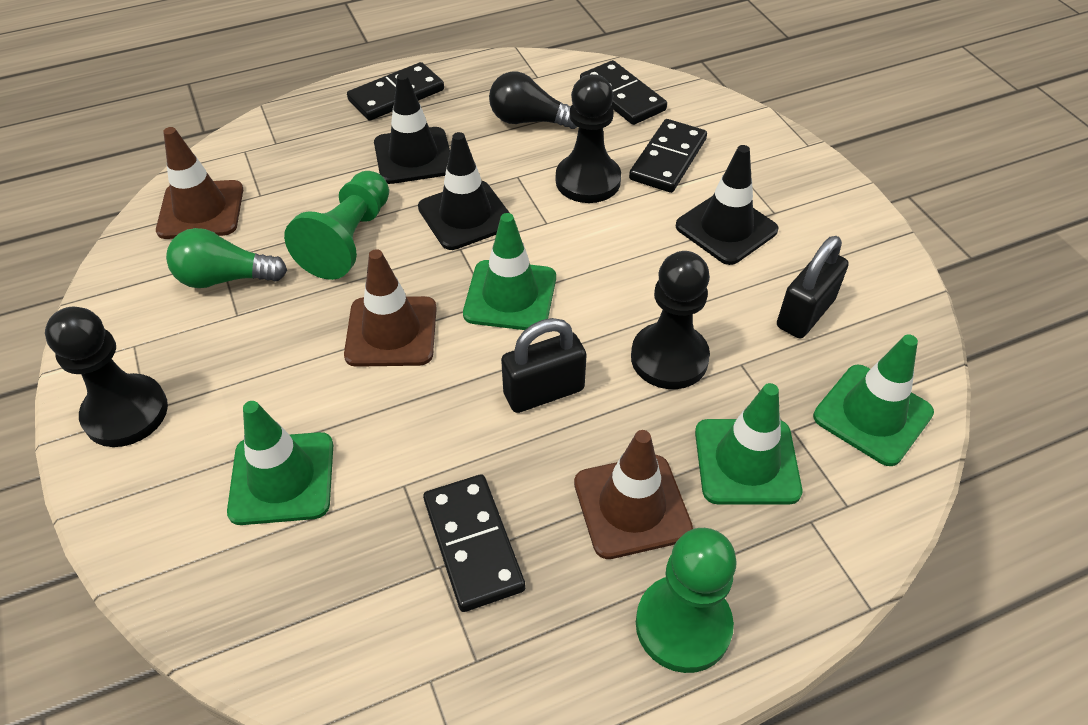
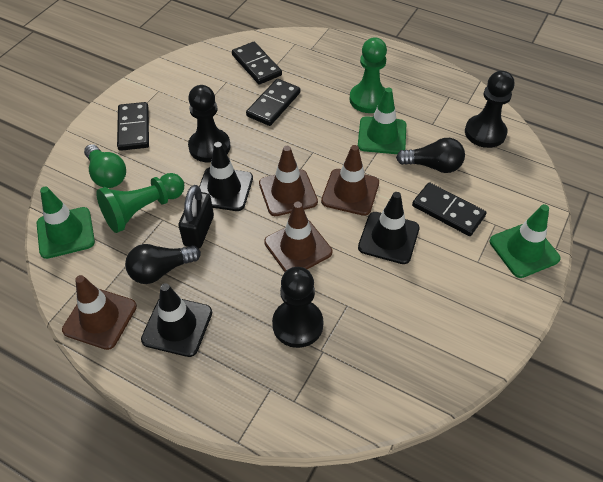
black light bulb: [489,72,577,129] = 1 -> [125,244,201,284] [396,138,465,173] = 2
black padlock: [501,318,587,413] [777,236,849,339] = 2 -> [178,185,214,248] = 1
brown traffic cone: [156,127,243,239] [344,249,437,367] [574,430,693,559] = 3 -> [62,275,137,350] [259,146,318,216] [264,202,332,272] [321,145,379,216] = 4
green traffic cone: [227,401,333,525] [463,213,556,330] [695,383,802,504] [813,334,934,466] = 4 -> [37,187,95,259] [358,88,406,154] [490,204,561,278] = 3

